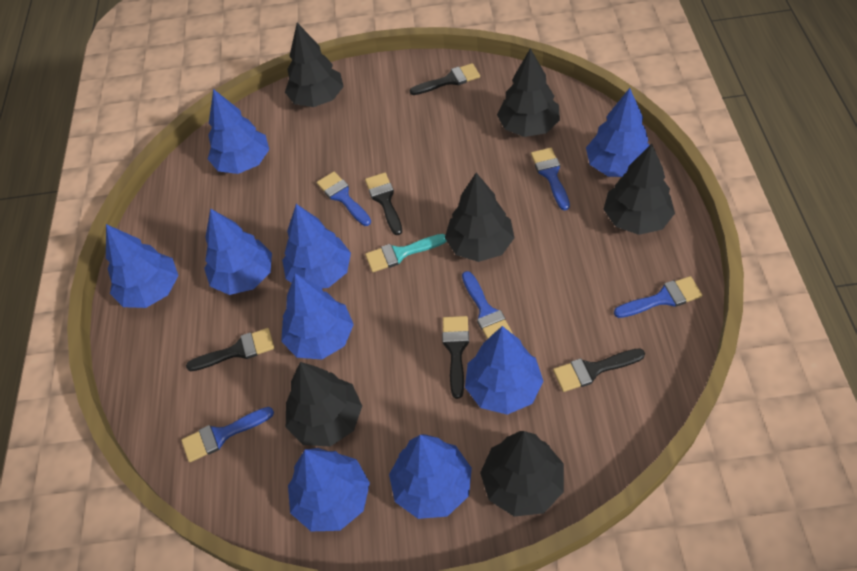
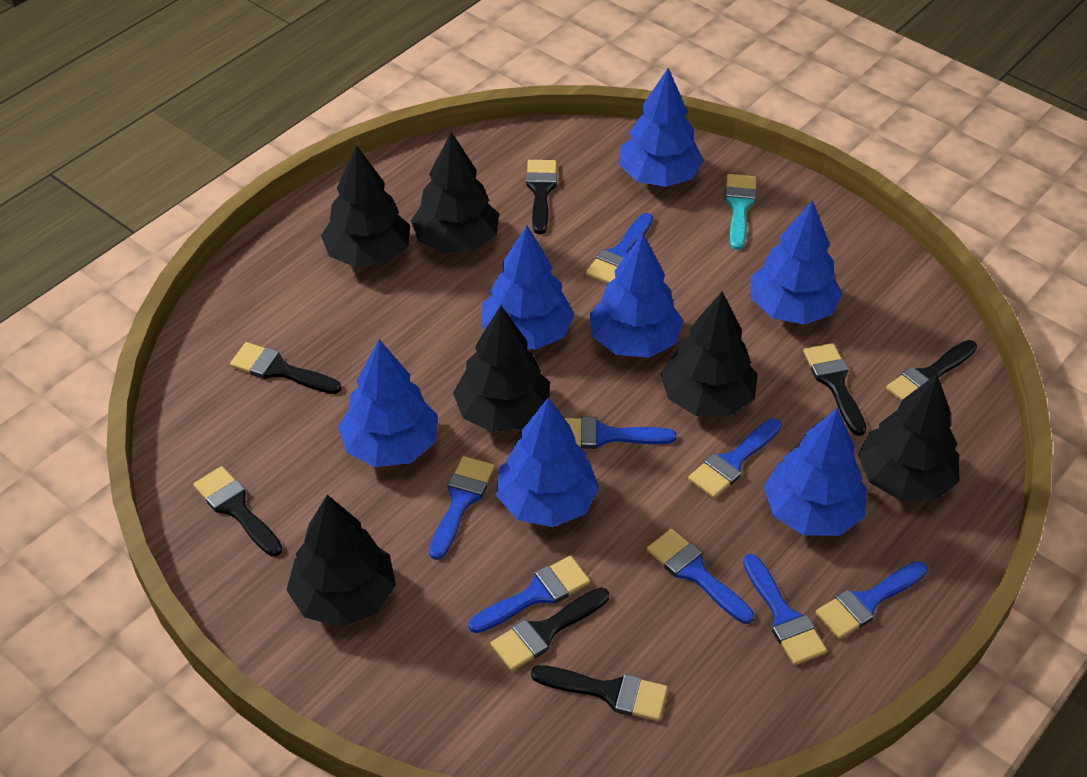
black brush: [186,328,274,371] [365,173,402,235] [410,63,480,95] [442,316,469,399] [553,348,645,392] = 5 -> [193,466,282,557] [230,342,341,394] [491,587,609,671] [526,160,557,234] [531,665,668,721] [803,343,866,436] [886,340,977,401] = 7
blue brush: [181,407,274,462] [317,172,371,226] [462,271,513,339] [531,148,570,211] [614,276,703,318] = 5 -> [429,456,495,560] [468,556,590,633] [565,417,677,449] [586,213,653,284] [647,529,754,624] [688,418,781,498] [743,554,827,665] [816,561,928,639] = 8
blue tree: [106,224,178,308] [204,208,272,295] [208,89,269,174] [281,273,354,359] [282,204,351,289] [288,448,370,531] [389,434,472,519] [465,326,543,415] [586,88,650,177] = 9 -> [338,339,438,467] [482,225,574,350] [496,397,599,527] [590,234,683,358] [619,68,704,187] [751,200,843,325] [764,408,867,536] = 7

